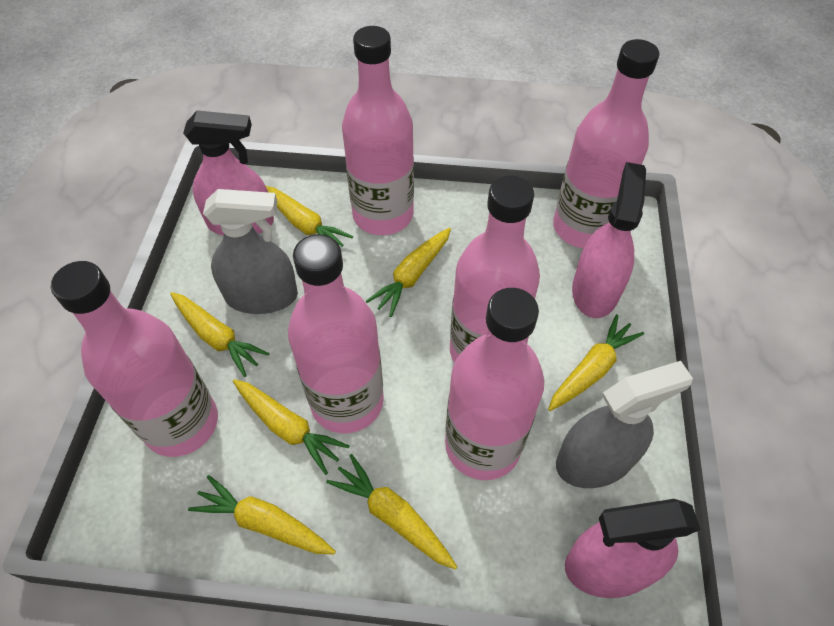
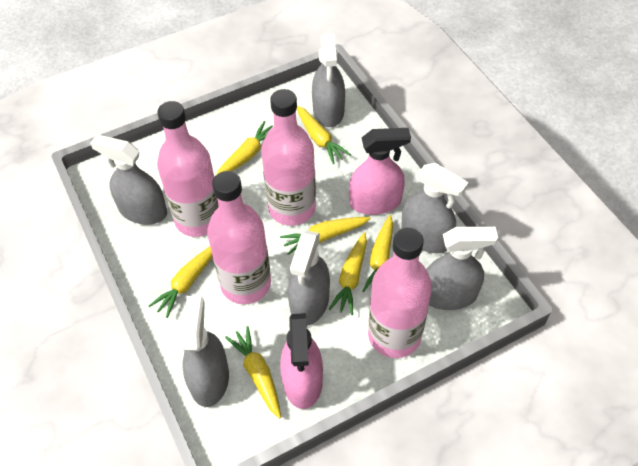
grey spray bottle: [203,189,298,314] [556,361,693,488] = 2 -> [90,135,167,225] [182,296,229,407] [288,230,330,326] [312,34,345,127] [401,163,469,253] [426,227,498,310] = 6
pink bottle: [51,261,218,457] [288,235,384,434] [342,26,414,235] [445,288,544,480] [450,175,540,363] [553,39,659,249] = 6 -> [157,101,219,237] [207,171,271,304] [261,89,316,226] [368,227,432,358] = 4
pink spray bottle: [183,110,274,236] [565,499,701,598] [572,162,646,318] = 3 -> [280,313,323,409] [349,128,411,215] = 2

